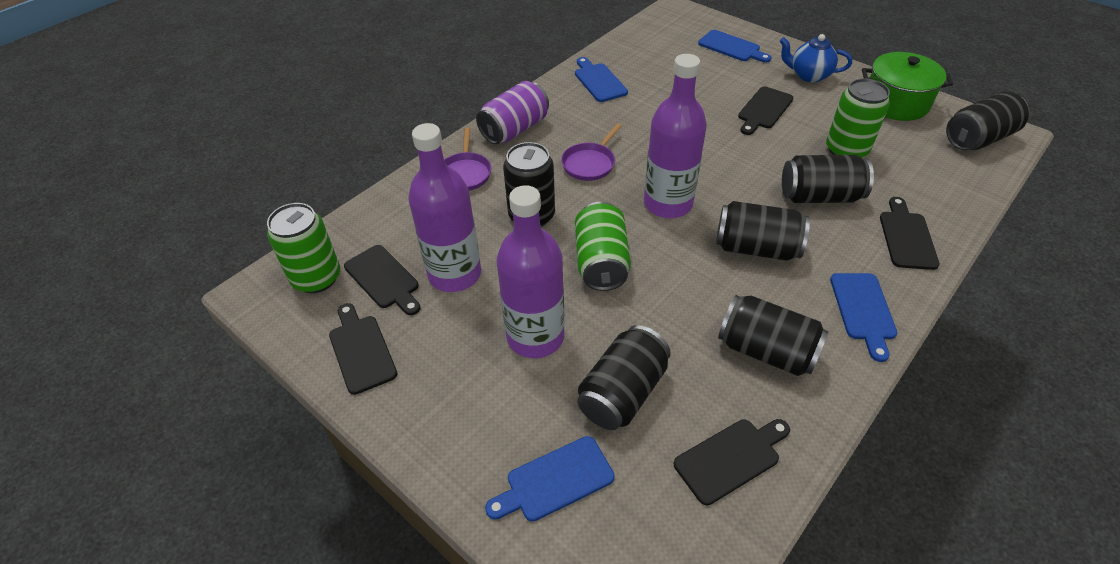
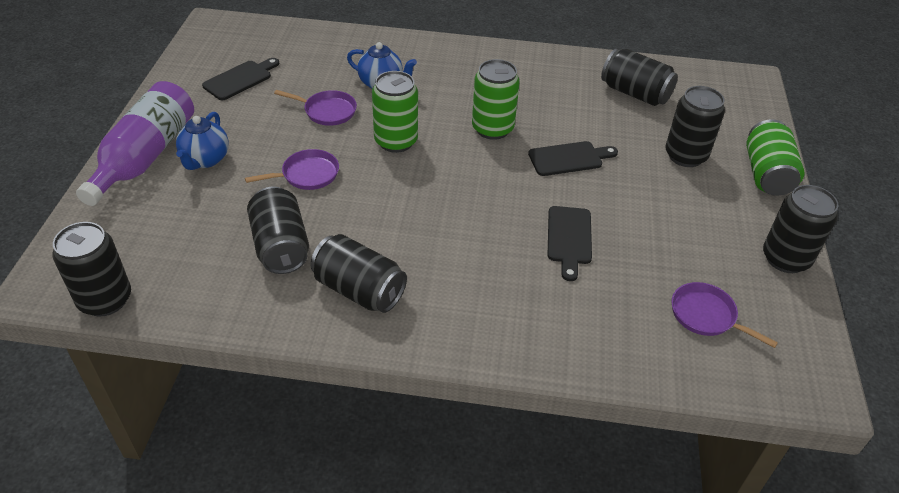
black cutting board: [329,303,397,395] [344,245,420,315] [674,419,790,505] [738,86,793,135] [880,197,940,270] = 5 -> [202,58,279,100] [528,141,618,176] [548,206,592,281] = 3
blue cutting board: [485,436,615,522] [575,57,628,102] [698,30,771,63] [830,273,897,362] = 4 -> none = 0
blue teapot: [780,34,852,82] = 1 -> [176,112,229,170] [347,42,417,89] = 2
green pot: [862,52,953,121] = 1 -> none = 0
purple bottle: [408,123,481,292] [497,185,565,358] [644,54,707,218] = 3 -> [76,81,194,206] = 1
purple can: [476,81,549,144] = 1 -> none = 0
purple pan: [444,128,491,191] [561,123,622,181] = 2 -> [245,149,339,190] [274,90,357,126] [671,282,778,348] = 3

